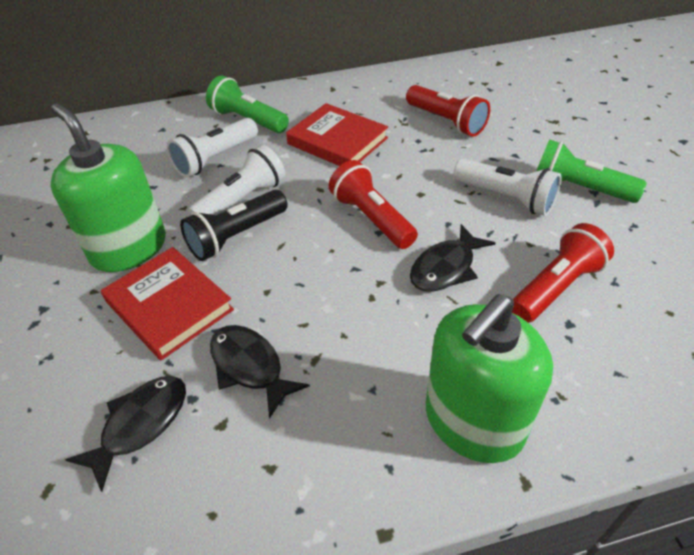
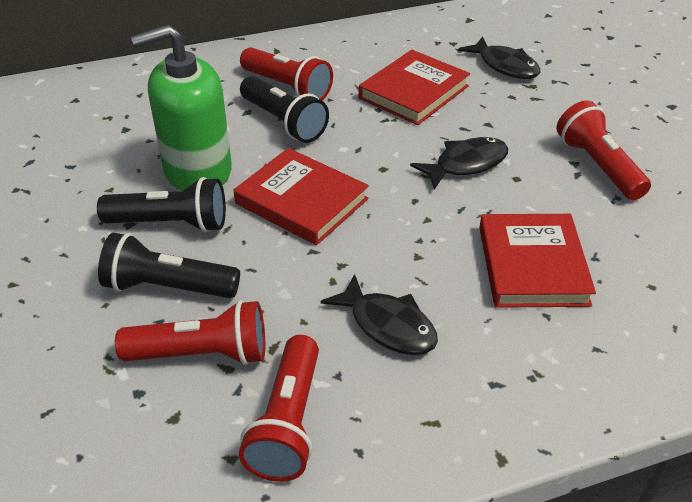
black flashlight: [180,190,288,261] = 1 -> [97,177,226,232] [98,233,240,298] [240,76,329,143] = 3
green flashlight: [206,75,289,133] [537,139,647,203] = 2 -> none = 0
green soap dispenser: [51,104,166,272] [426,294,553,463] = 2 -> [131,25,232,191] = 1
red book: [101,247,234,360] [286,103,388,166] = 2 -> [234,148,369,245] [359,50,470,125] [479,214,596,308] = 3
red flashlight: [329,160,418,249] [406,85,490,137] [512,223,614,323] = 3 -> [115,300,265,365] [239,335,319,482] [240,47,333,101] [556,100,651,200] = 4
white flashlight: [167,118,258,178] [189,144,285,215] [453,158,562,216] = 3 -> none = 0

